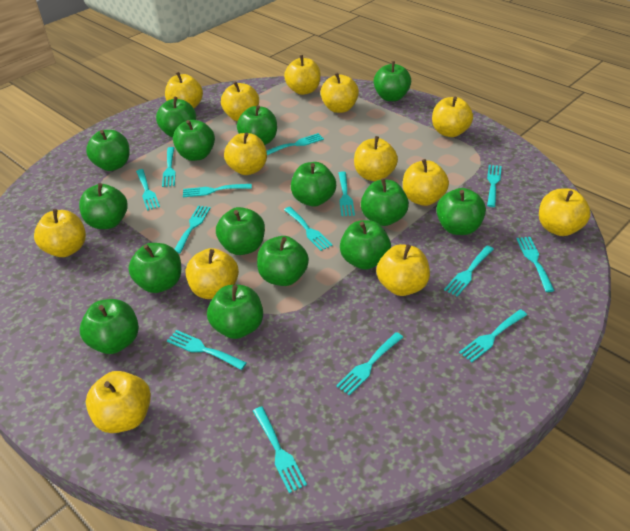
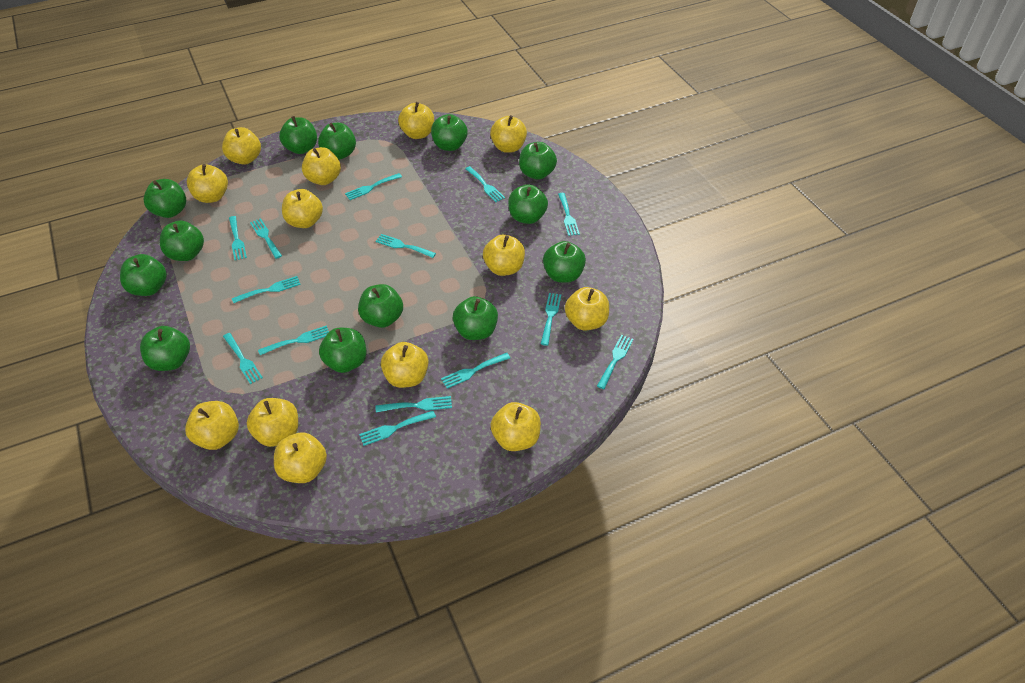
green apple: [79,183,127,229] [80,299,139,354] [86,130,130,171] [128,243,181,293] [156,97,196,138] [173,120,215,161] [207,285,263,339] [216,207,265,255] [237,105,277,145] [257,236,309,286] [291,162,336,207] [340,220,391,270] [361,178,409,226] [373,61,411,101] [436,188,486,235] = 15 -> [120,254,167,296] [140,326,190,371] [144,179,186,218] [160,220,204,261] [279,116,317,154] [318,123,356,160] [319,328,366,373] [358,284,403,328] [431,114,468,151] [453,296,498,340] [508,184,548,224] [519,142,557,180] [543,241,586,283] = 13

